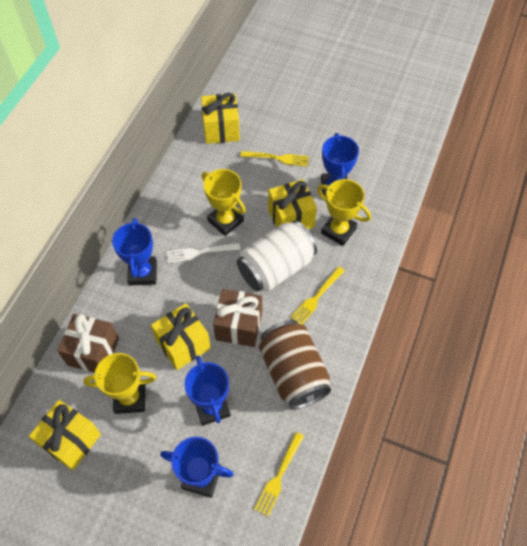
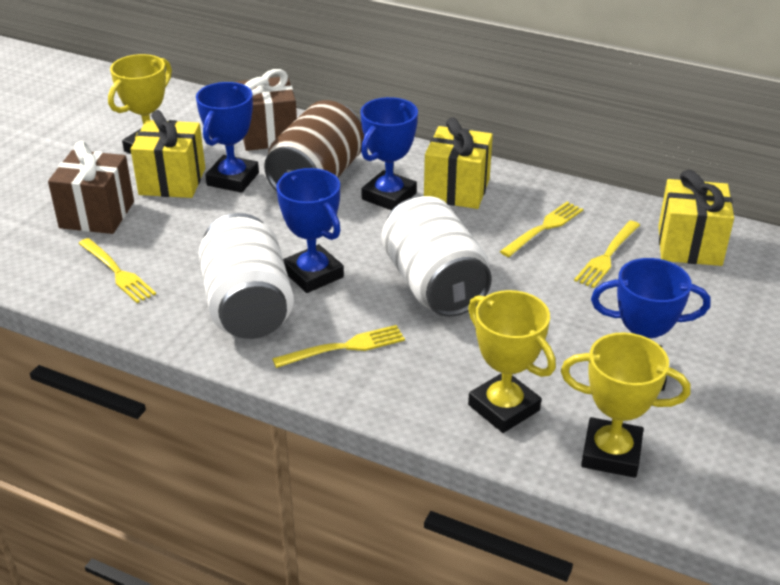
white can: [237,220,317,292] = 1 -> [199,213,294,339] [382,196,492,317] = 2
white fork: [166,243,241,263] = 1 -> none = 0
yellow fork: [240,151,309,167] [254,432,304,517] [290,266,345,324] = 3 -> [78,238,156,303] [272,325,405,368] [500,202,583,257] [574,220,640,288] = 4
yellow gift: [29,400,101,470] [151,303,211,370] [201,93,240,144] [268,179,317,229] = 4 -> [131,110,205,198] [424,117,493,209] [658,170,734,266] = 3

